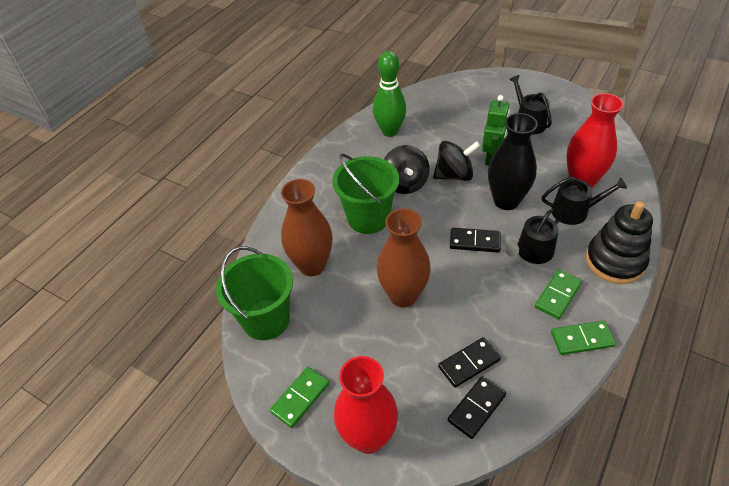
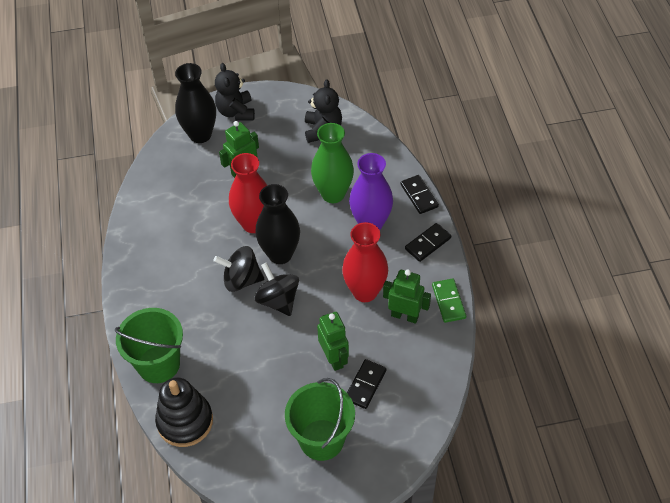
black teddy bear: none = 0 -> [215,63,255,120] [305,79,342,143] = 2
black vase: [488,113,538,210] = 1 -> [175,63,216,143] [256,184,300,264] = 2
black watering can: [506,209,561,264] [509,75,552,135] [542,177,627,225] = 3 -> none = 0
brown vase: [281,179,332,276] [377,208,431,308] = 2 -> none = 0
green bowling pin: [373,51,406,137] = 1 -> none = 0
green domino: [270,367,329,428] [535,269,582,319] [551,321,616,355] = 3 -> [432,279,466,323] = 1
green robot: [482,95,510,166] = 1 -> [219,121,259,178] [317,312,349,371] [383,269,431,324] = 3
green vase: none = 0 -> [311,123,354,203] = 1
purple vase: none = 0 -> [349,153,393,230] = 1

